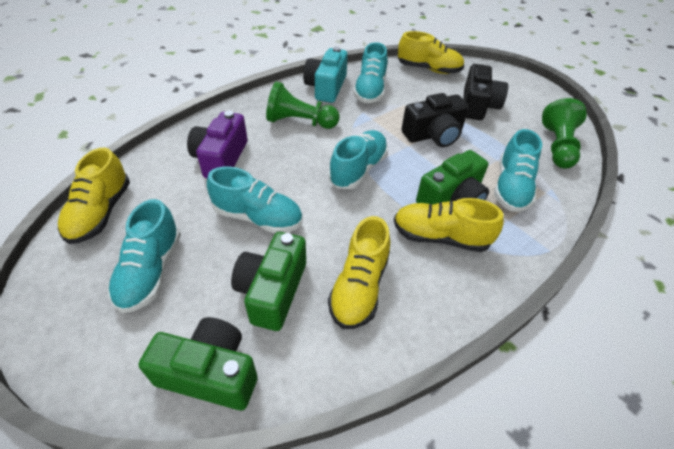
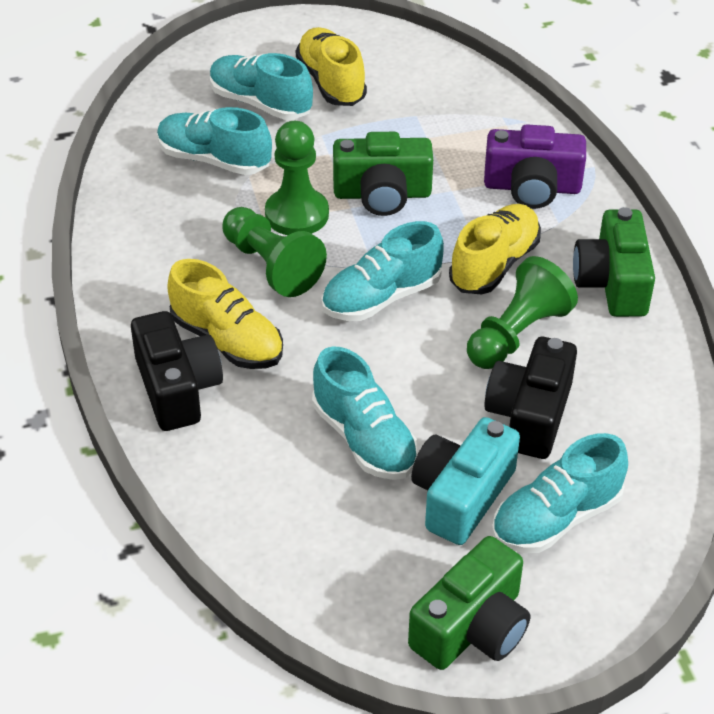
green pawn: [266,81,340,129] [542,98,587,169] = 2 -> [222,207,327,297] [265,121,329,235] [467,256,578,369] = 3
yellow shoe: [58,148,130,244] [328,216,390,329] [394,198,504,252] [398,31,464,74] = 4 -> [167,259,283,369] [296,27,367,106] [449,204,541,294] = 3

